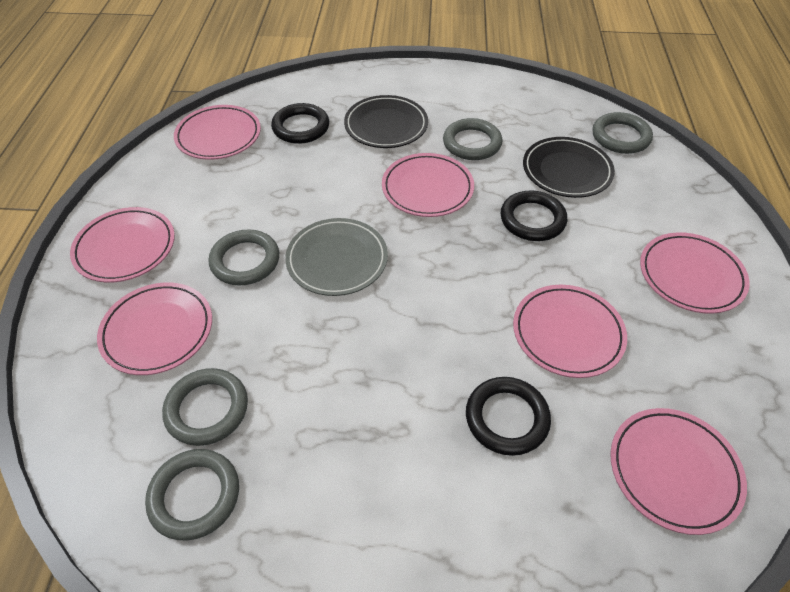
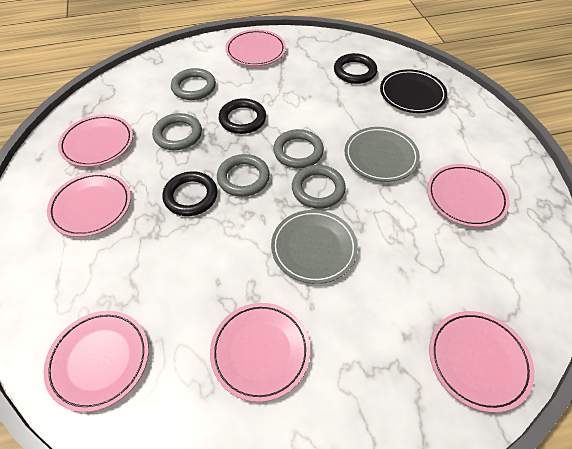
black plate: [344,95,428,148] [523,137,615,198] = 2 -> [380,69,447,113] = 1
grey plate: [285,218,388,296] = 1 -> [271,210,358,284] [345,127,420,182] = 2

